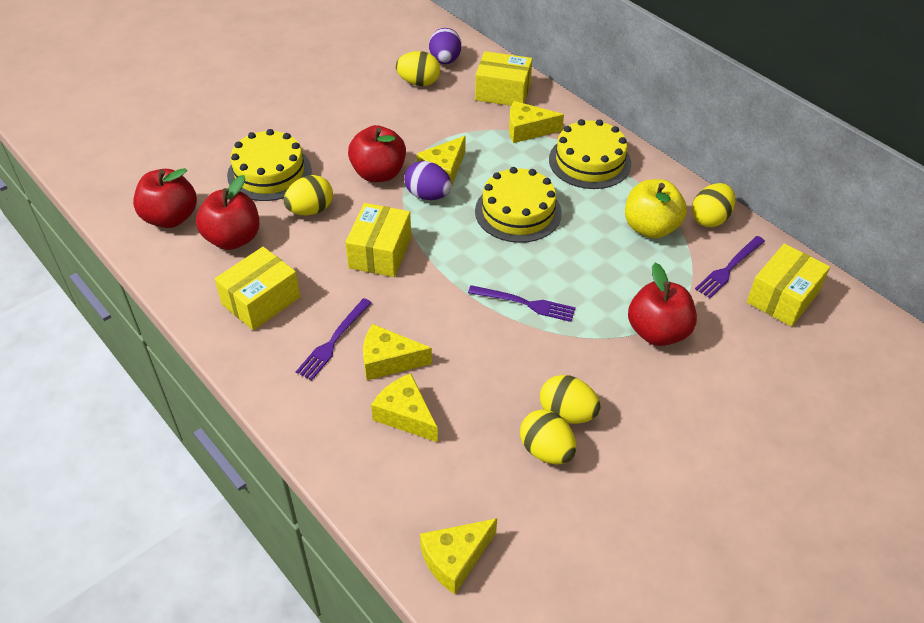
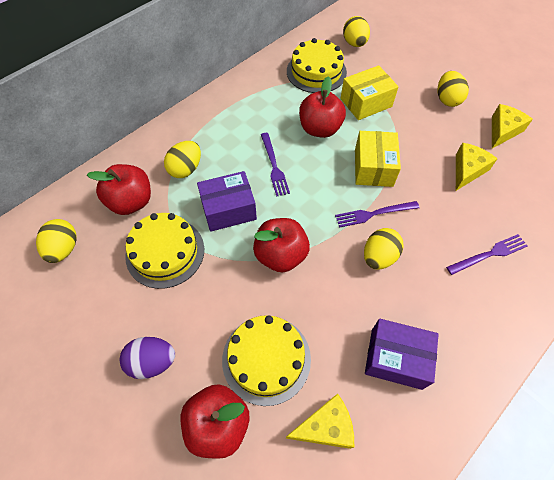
purple box: none = 0 -> [197,171,257,232] [365,319,439,390] = 2
purple egg: [404,161,452,200] [429,28,461,64] = 2 -> [120,337,175,379] = 1
yellow apple: [625,179,687,239] = 1 -> none = 0
yellow box: [215,247,300,330] [345,203,411,277] [475,51,532,106] [747,244,830,327] = 4 -> [340,65,399,120] [355,131,401,187] = 2
yellow cheese: [363,324,432,380] [371,373,438,442] [417,136,466,187] [420,518,497,594] [509,101,564,143] = 5 -> [286,393,354,449] [456,143,498,191] [492,104,533,148] = 3

